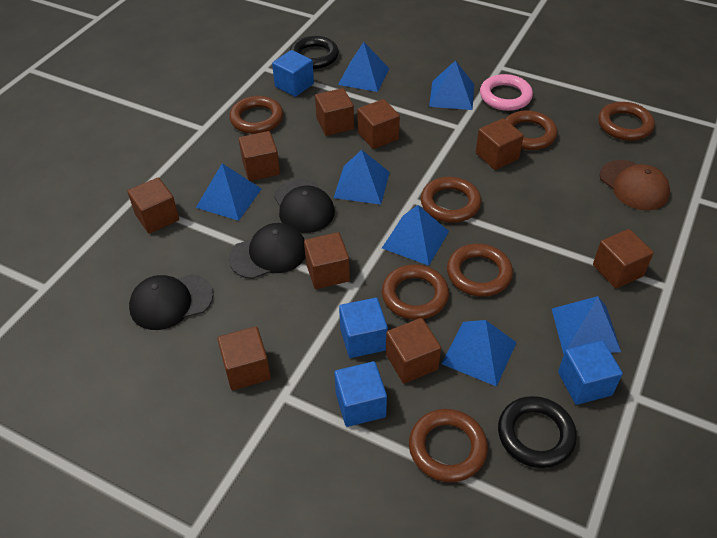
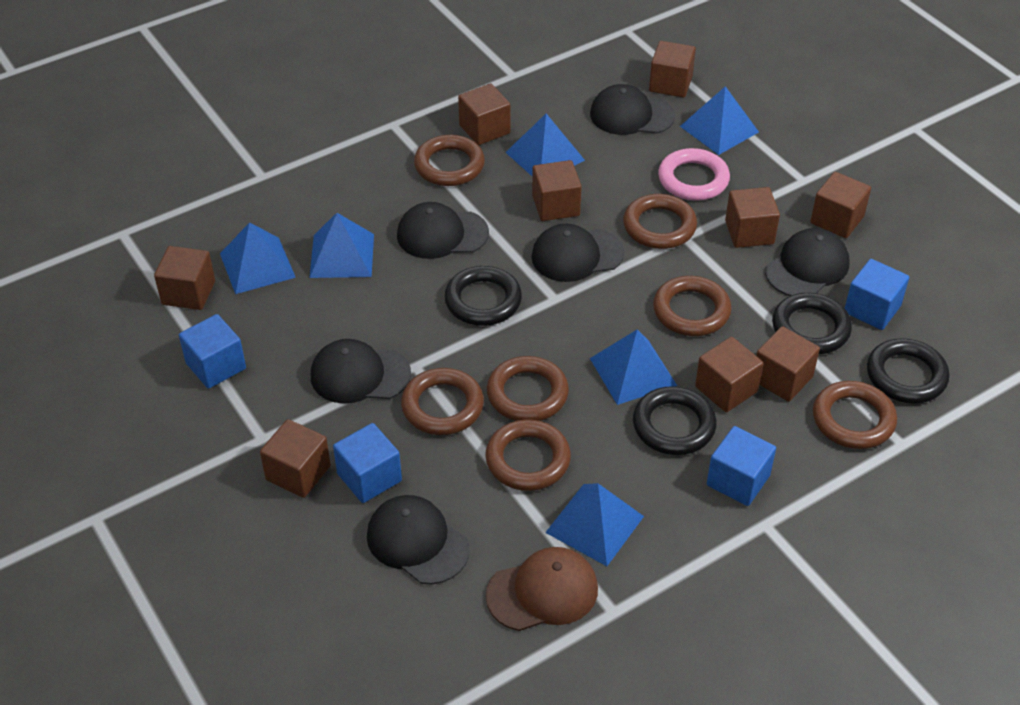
black cap: [129,274,213,330] [229,223,305,279] [274,179,335,233] = 3 -> [311,339,411,404] [367,495,470,584] [397,202,489,259] [531,224,624,282] [590,84,675,135] [765,228,850,296] = 6
black ring: [290,36,339,69] [498,396,577,468] = 2 -> [444,266,522,326] [633,386,717,455] [772,293,852,354] [867,338,949,404] = 4
blue pyramid: [196,163,261,221] [334,150,390,205] [338,42,389,92] [382,205,449,266] [429,60,474,110] [441,320,517,387] [552,296,621,354] = 7 -> [220,222,296,294] [310,213,374,278] [505,114,585,176] [545,483,644,566] [590,329,677,405] [680,86,759,155] = 6

